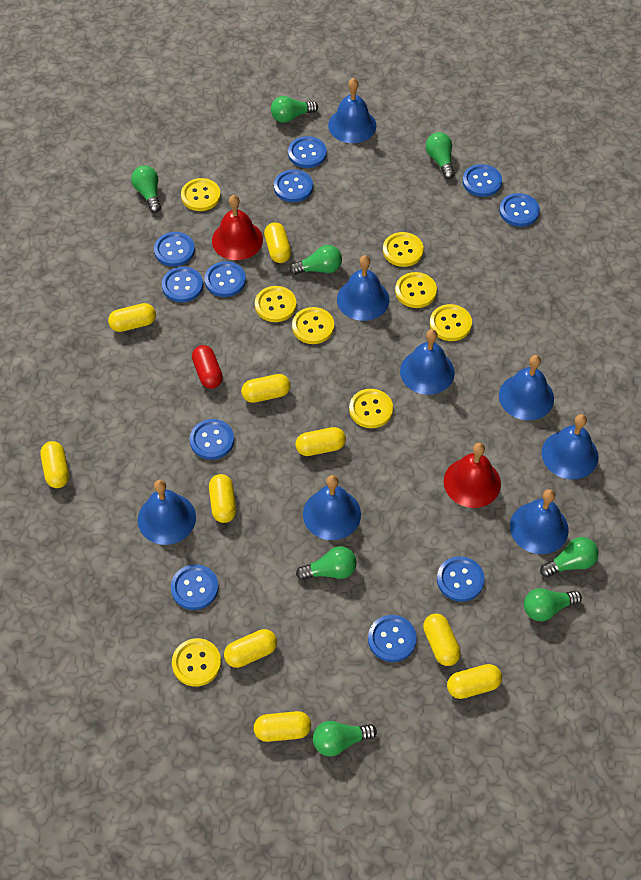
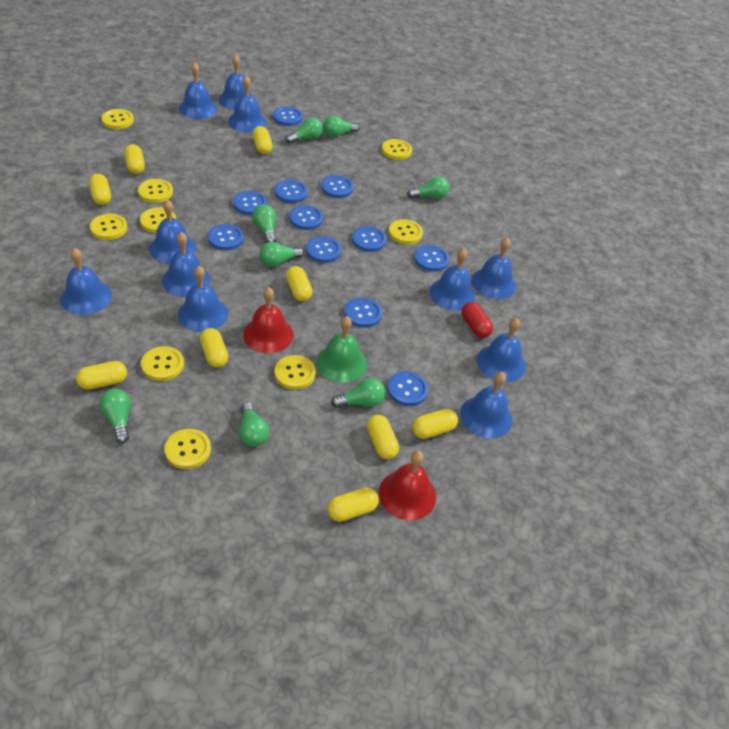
blue bell: [138,480,196,545] [303,475,361,540] [328,78,376,143] [337,255,390,321] [400,329,455,395] [499,355,554,420] [510,489,569,554] [542,414,599,480] = 8 -> [60,248,112,315] [149,200,196,264] [162,232,210,297] [178,266,228,332] [179,62,217,119] [219,54,255,110] [228,75,267,133] [430,248,475,311] [460,372,513,438] [471,237,516,299] [477,318,526,382] = 11
green bell: none = 0 -> [316,316,367,383] = 1
yellow button: [172,638,221,687] [181,178,221,211] [255,286,296,322] [292,307,334,344] [349,389,393,428] [383,232,424,267] [395,272,437,308] [430,304,472,341] = 8 -> [90,214,128,240] [101,109,134,129] [138,179,173,203] [140,207,176,233] [141,346,184,381] [165,429,211,469] [274,355,316,390] [382,139,412,160] [389,219,423,244] = 9
yellow capsule: [40,441,69,488] [108,303,156,332] [209,474,236,523] [224,629,277,668] [241,374,291,403] [254,711,311,742] [264,222,291,263] [295,427,346,456] [423,614,461,666] [447,664,502,699] = 10 -> [76,361,127,390] [89,174,111,205] [124,144,145,174] [200,328,228,368] [252,126,273,154] [286,266,313,301] [327,488,379,522] [367,415,399,459] [412,409,458,439] = 9

